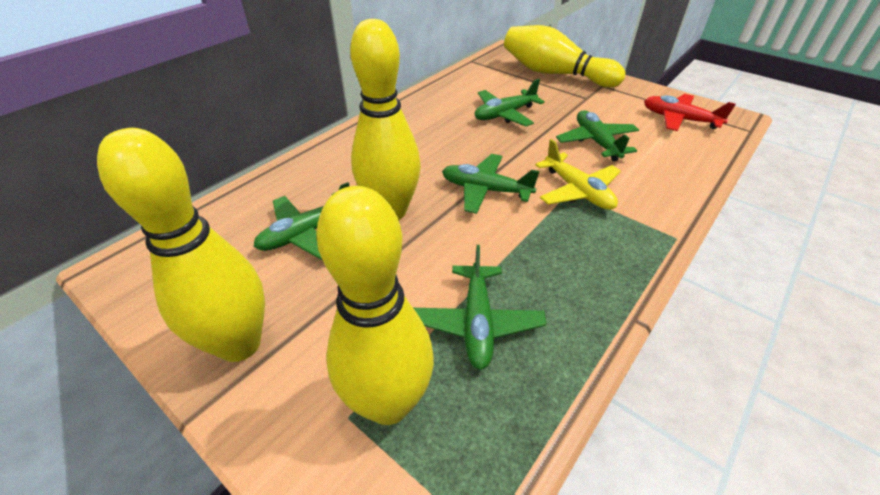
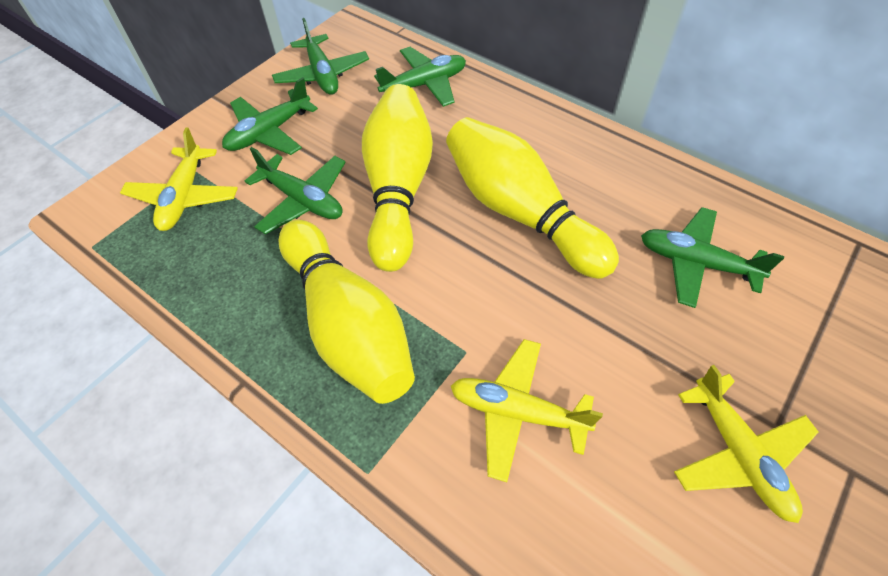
red plane: [644,94,736,131] = 1 -> none = 0
yellow bowling pin: [97,128,265,362] [316,186,434,425] [350,19,421,220] [504,25,625,88] = 4 -> [279,220,415,404] [362,84,433,272] [446,117,619,279] = 3
yellow plane: [535,139,621,210] = 1 -> [120,127,238,231] [451,339,603,482] [674,365,819,523] = 3

